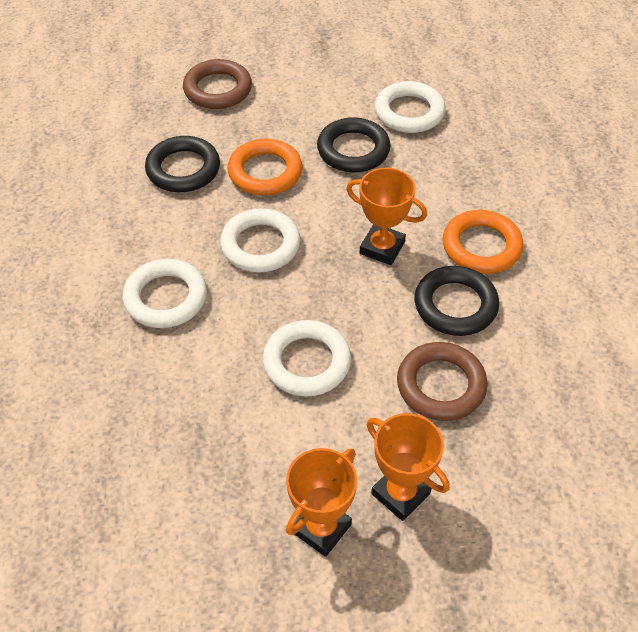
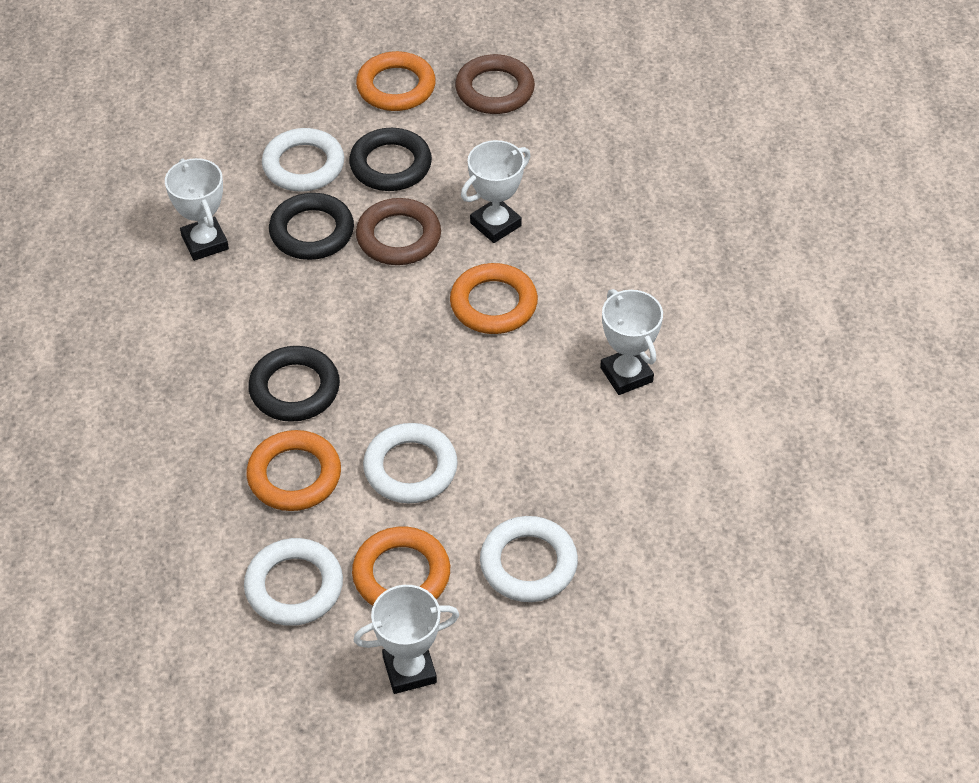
orange ring: [228,139,303,196] [443,210,523,274] = 2 -> [246,430,341,511] [352,527,450,606] [356,51,436,111] [450,263,538,334] = 4
orange trophy: [286,448,357,557] [346,167,427,265] [367,413,450,521] = 3 -> none = 0
white trophy: none = 0 -> [165,158,229,261] [354,585,459,694] [461,140,531,243] [600,289,663,395] = 4

